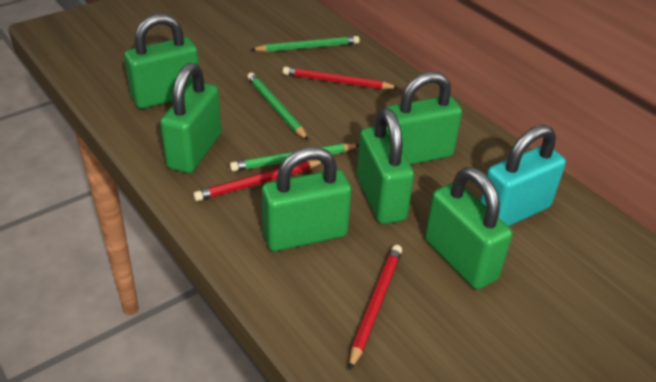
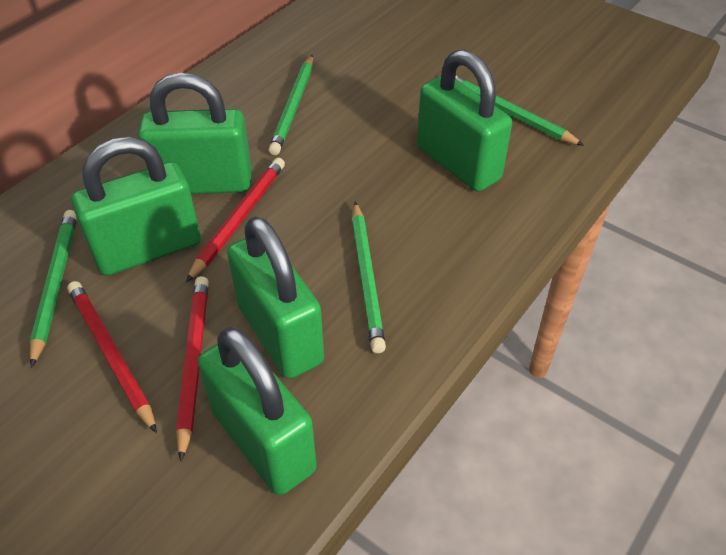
green padlock: [124,14,199,109] [160,63,221,173] [262,147,352,251] [357,108,414,224] [387,72,462,165] [425,167,513,289] = 6 -> [71,137,201,276] [138,73,252,194] [198,327,317,495] [227,217,324,379] [417,49,512,192] = 5
green pencil: [230,143,359,171] [247,73,308,140] [251,36,360,52] = 3 -> [30,210,77,368] [268,55,313,155] [352,201,386,353] [455,76,584,146] = 4
turquoise padlock: [480,125,566,226] = 1 -> none = 0

